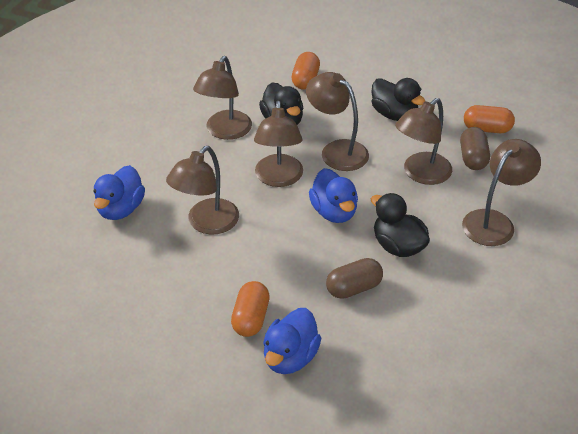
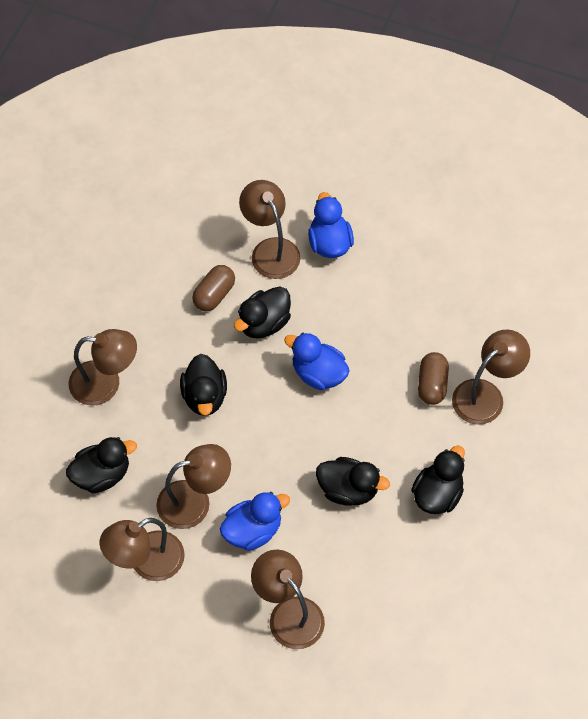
black duck: [259,82,304,125] [371,78,425,121] [371,193,430,257] = 3 -> [66,437,137,493] [180,354,227,416] [234,287,291,339] [316,457,390,506] [411,445,465,514] = 5
orange capsule: [231,281,270,337] [292,52,320,90] [464,105,515,133] = 3 -> none = 0

